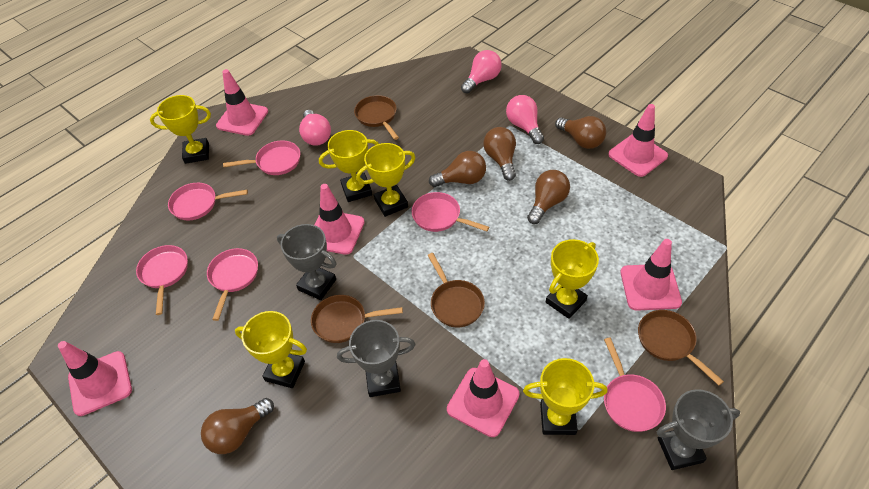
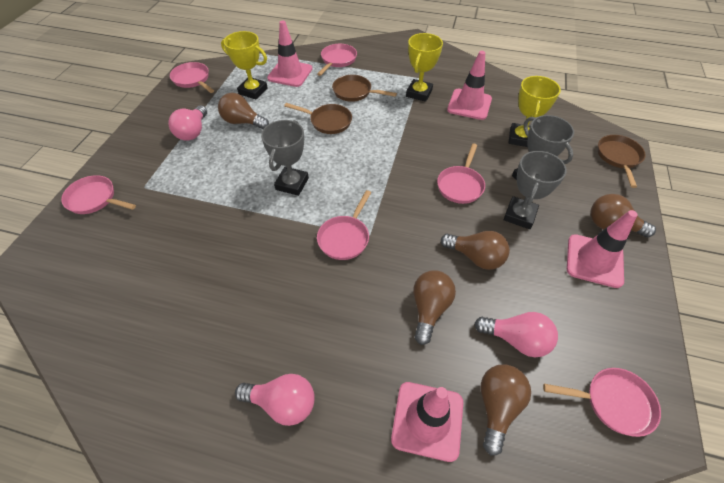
brown pan: [311,295,403,343] [354,95,399,140] [428,253,485,327] [638,310,724,385] = 4 -> [284,103,352,134] [332,75,397,102] [597,135,646,188] = 3
pink traffic cone: [58,341,132,416] [216,69,268,136] [314,184,364,255] [447,359,519,437] [608,104,668,177] [621,239,682,311] = 6 -> [267,20,312,87] [391,382,463,462] [447,51,492,120] [567,210,637,288] = 4
yellow trophy: [150,95,211,164] [235,311,307,388] [319,130,379,202] [356,143,416,217] [523,358,608,435] [546,239,599,319] = 6 -> [221,31,268,99] [406,33,443,102] [508,76,561,147] = 3

